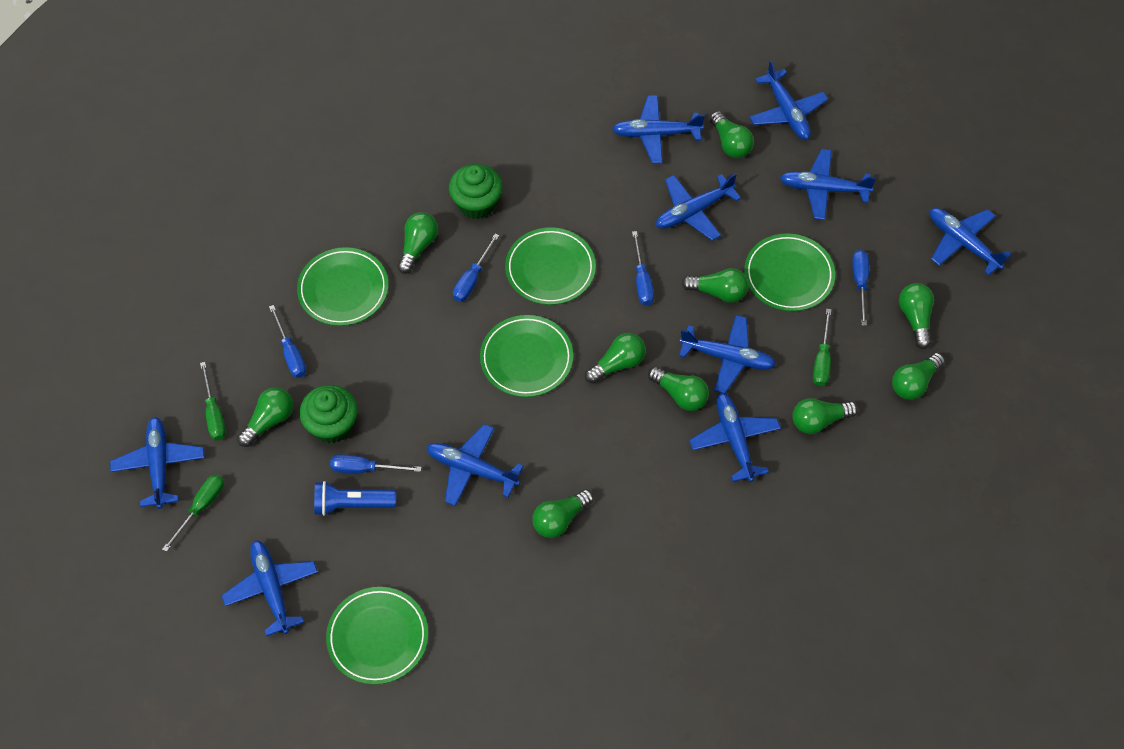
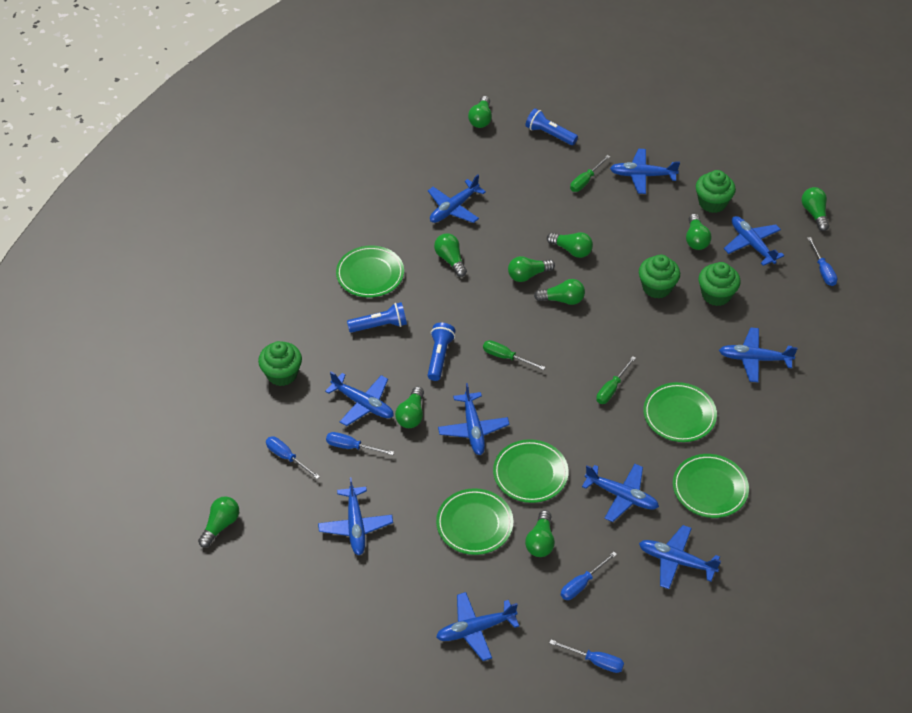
blue flashlight: [314,481,396,516] = 1 -> [347,302,407,333] [427,323,455,381] [526,108,578,145] = 3
green cupcake: [299,385,358,443] [449,164,503,219] = 2 -> [258,341,302,386] [639,255,680,299] [696,170,736,213] [699,262,740,306] = 4

